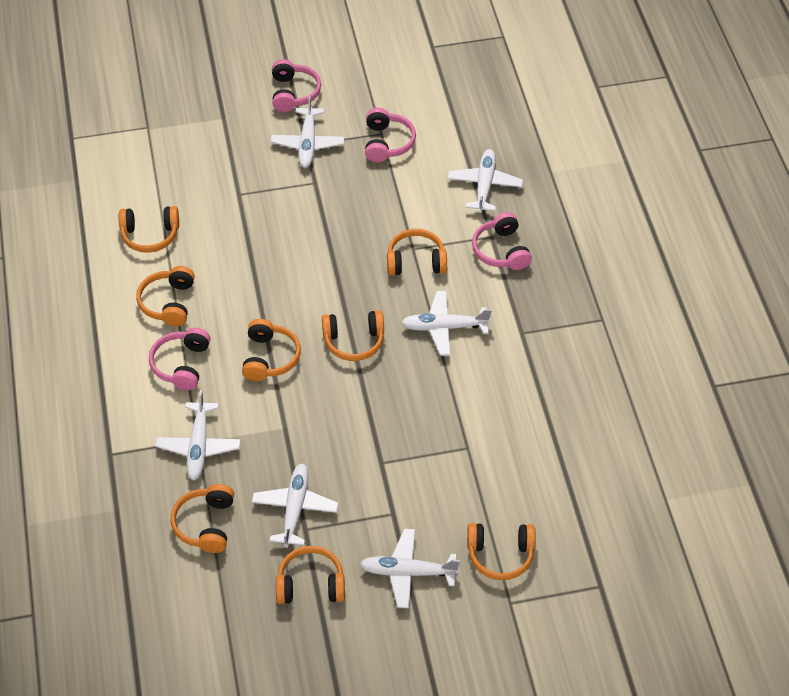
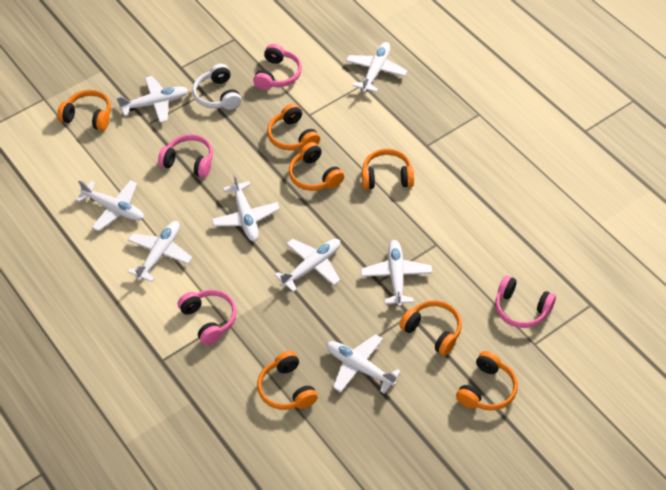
orange headphones: [119,206,179,253] [136,266,195,326] [171,484,234,553] [242,319,301,381] [276,546,345,604] [322,310,384,361] [387,229,447,275] [467,523,536,580] = 8 -> [57,90,111,131] [257,351,318,410] [267,103,320,150] [289,142,344,191] [362,149,414,189] [399,300,462,356] [456,351,518,411] = 7
white headphones: none = 0 -> [192,64,241,110] = 1
white plane: [156,390,241,480] [252,463,339,548] [271,96,344,168] [360,529,460,608] [401,291,492,355] [448,149,523,213] = 6 -> [76,180,144,231] [117,76,188,123] [128,221,192,282] [212,174,280,241] [275,239,340,292] [326,334,401,394] [346,42,407,92] [361,240,432,307] = 8

